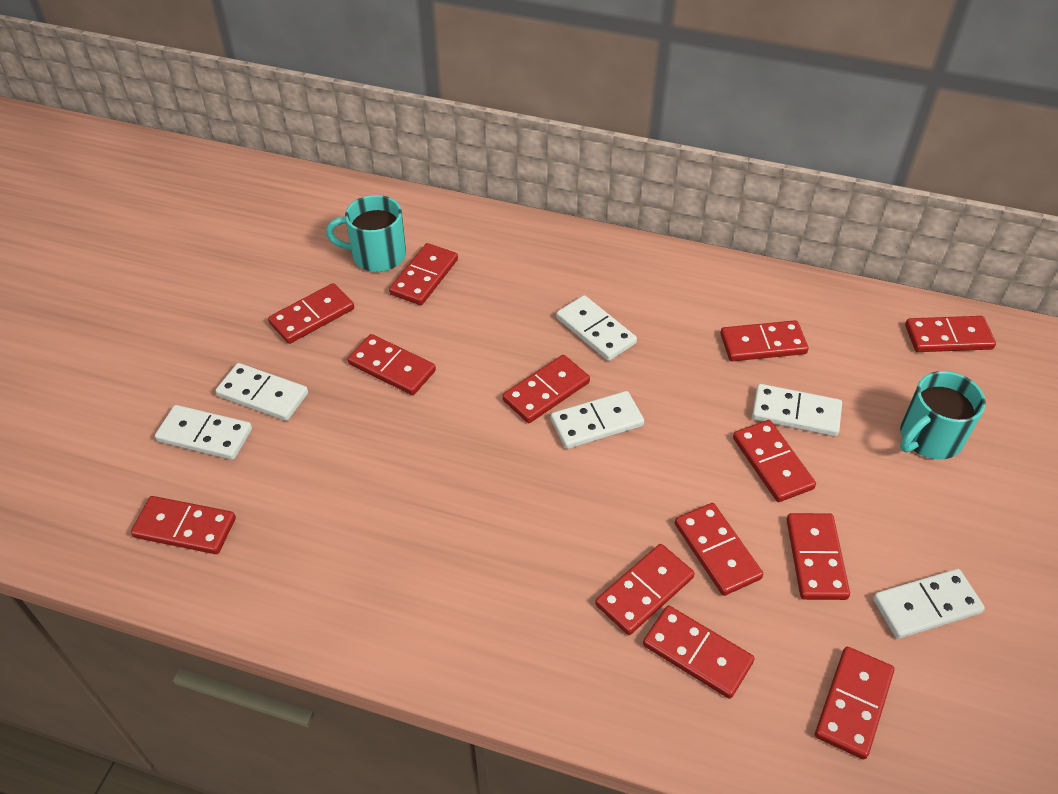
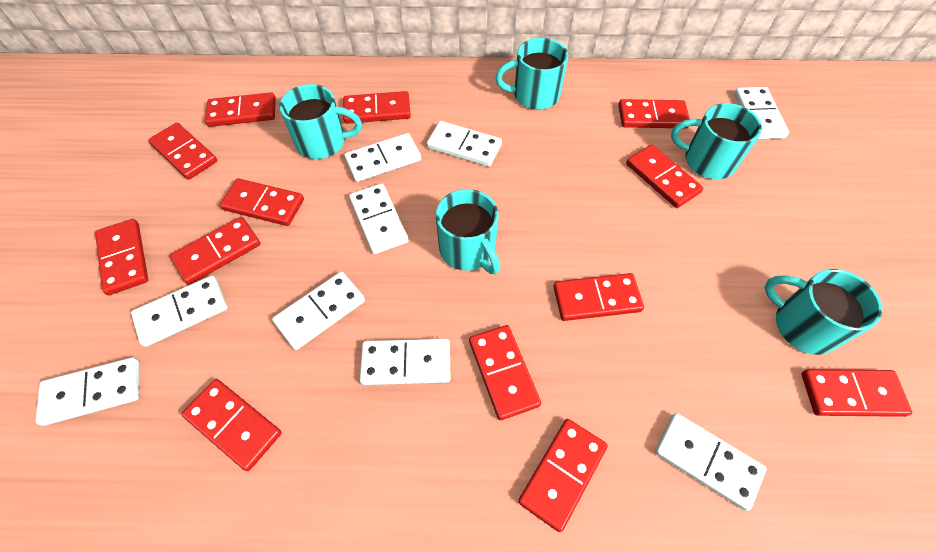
turquoise mug: [326,195,406,272] [900,371,986,460] = 2 -> [279,84,362,159] [436,189,500,275] [495,38,568,109] [671,103,762,179] [764,269,882,355] = 5
white domino: [155,405,252,460] [216,363,308,421] [551,391,644,449] [556,295,637,361] [752,384,842,436] [873,569,985,639] = 6 -> [35,357,139,426] [131,275,228,347] [272,272,365,350] [344,133,421,182] [349,184,409,254] [360,339,450,385] [427,121,502,167] [655,413,767,511] [734,87,789,139] = 9

